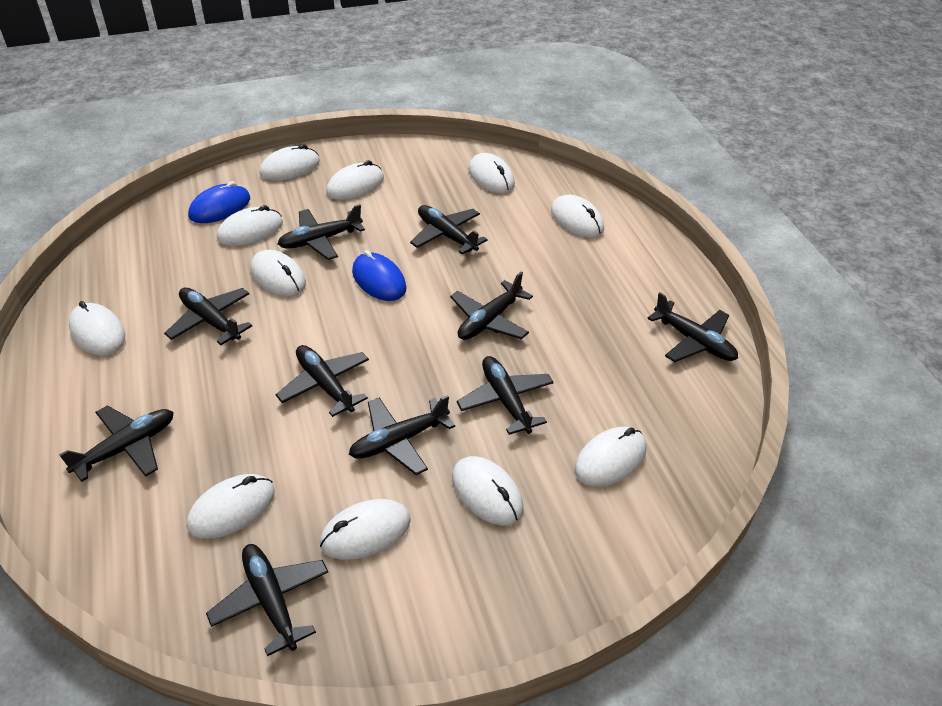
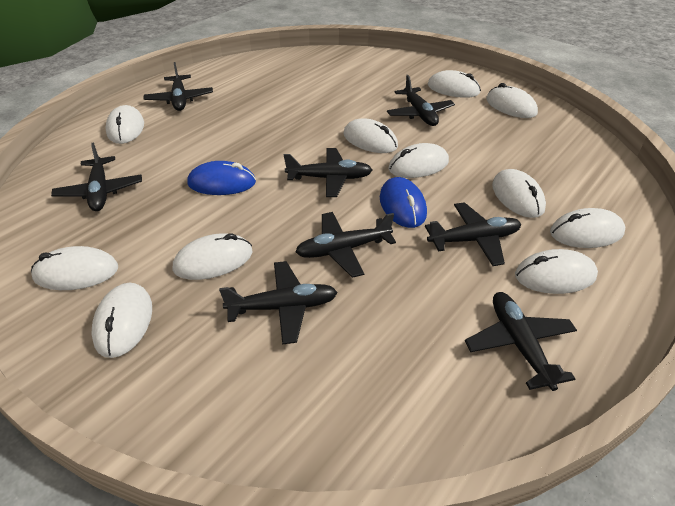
black plane: [59,405,174,482] [164,288,252,345] [206,544,329,656] [276,345,369,417] [277,204,365,260] [349,395,455,475] [410,205,488,255] [450,271,533,340] [457,356,554,435] [647,292,738,362] = 10 -> [51,142,142,211] [144,62,213,111] [219,261,338,345] [284,148,372,197] [295,212,396,278] [387,75,455,126] [425,202,521,266] [465,292,577,391] = 8

